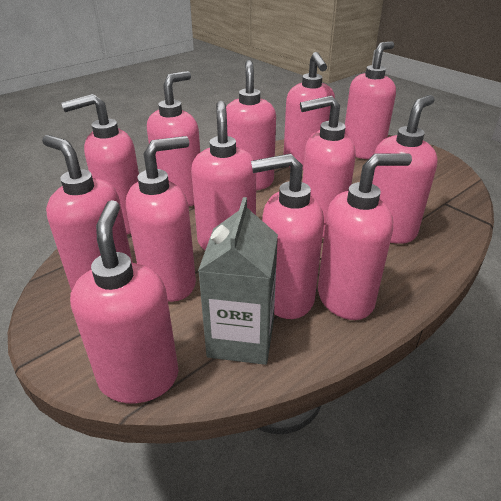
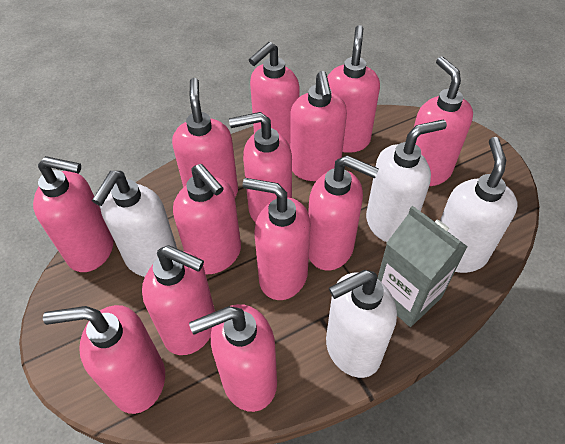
white soap dispenser: none = 0 -> [92,171,177,277] [326,270,397,378] [366,120,447,242] [440,137,518,273] = 4

